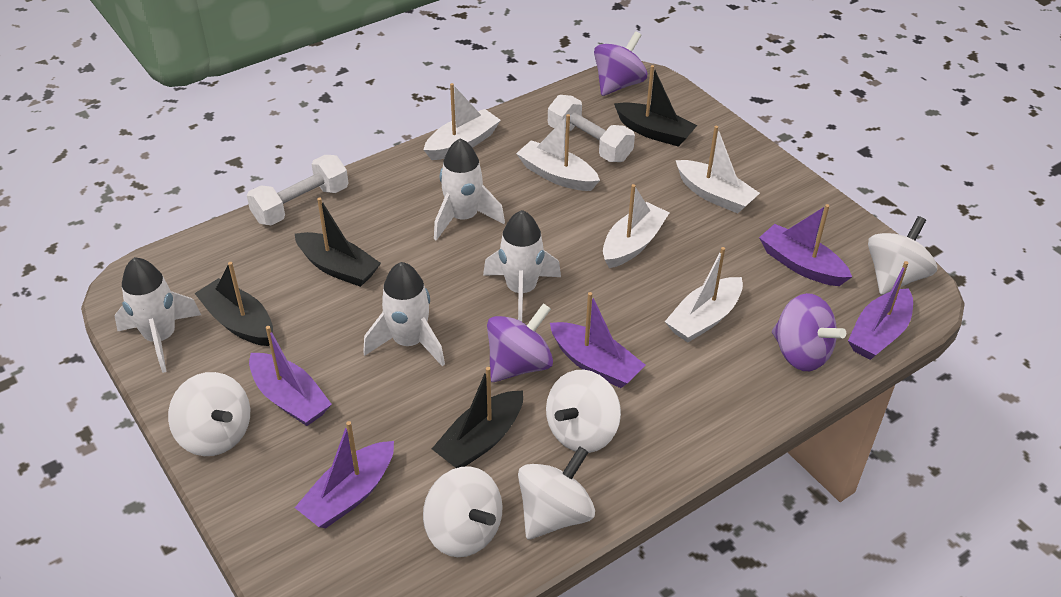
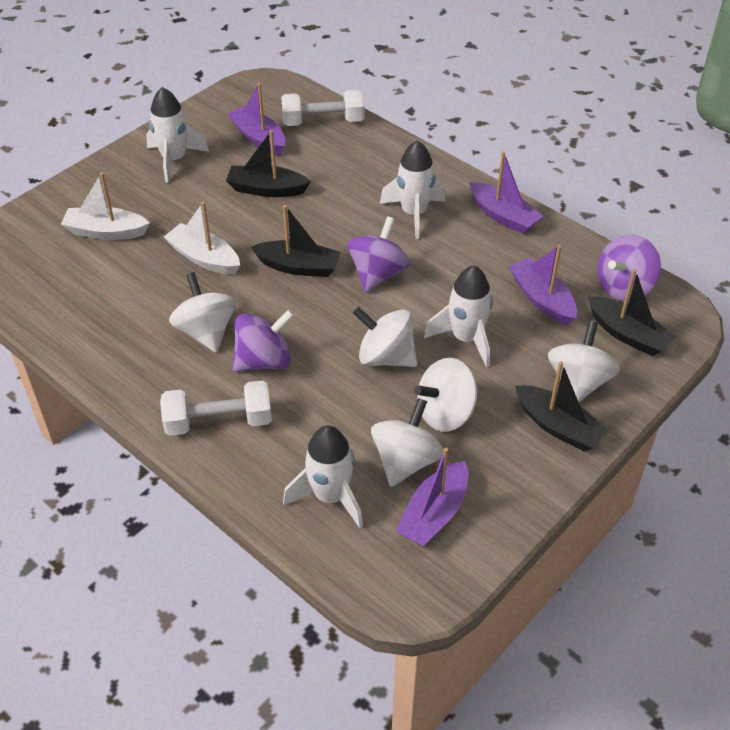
purple boat: [249,326,332,426] [295,421,394,528] [550,292,645,388] [759,204,852,286] [848,261,913,360] = 5 -> [228,83,285,155] [396,448,468,547] [469,152,544,234] [509,245,577,325] = 4
white boat: [424,83,501,160] [516,114,600,191] [603,184,670,268] [665,247,743,343] [676,126,760,213] = 5 -> [61,172,150,240] [164,202,240,274] = 2

